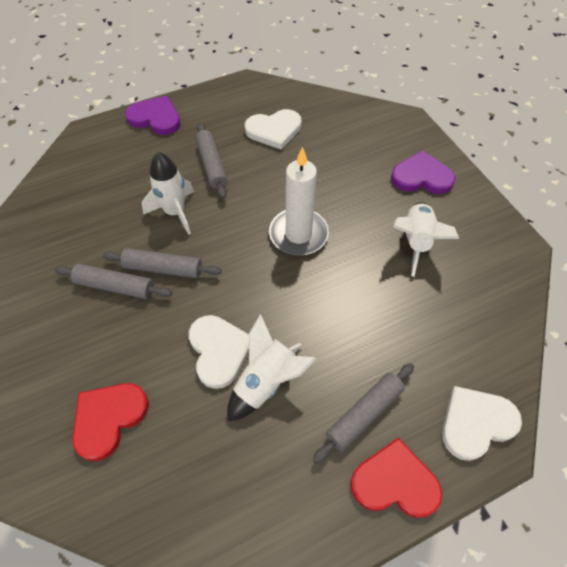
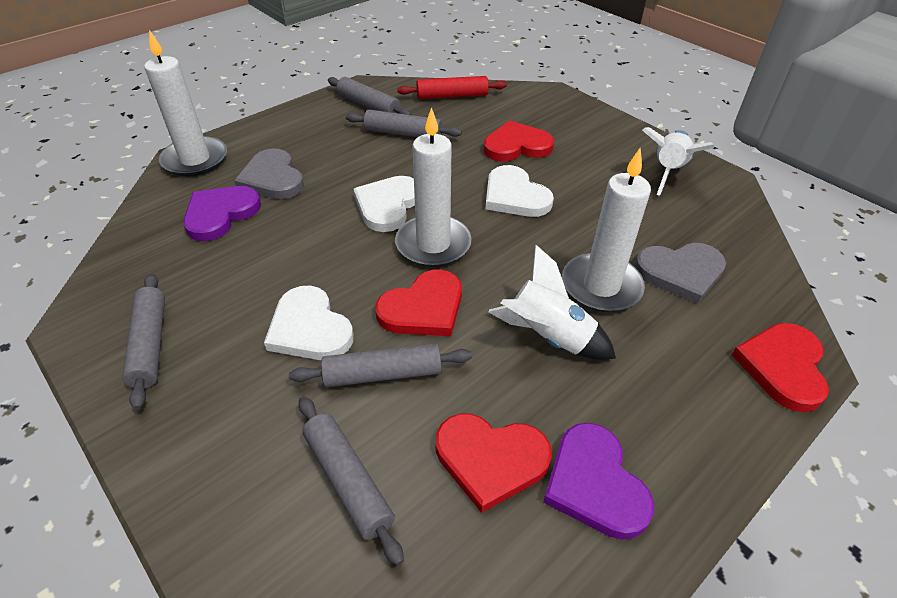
grey heart: none = 0 -> [234,148,304,199] [635,243,726,304] = 2
grey rolling pin: [54,264,172,299] [103,248,221,278] [196,123,228,199] [313,363,414,463] = 4 -> [122,274,165,410] [289,343,472,387] [299,397,404,566] [328,77,412,115] [346,109,462,137] = 5
red heart: [72,383,149,461] [351,437,442,518] = 2 -> [375,269,462,336] [436,414,552,513] [484,120,554,161] [732,323,829,412] = 4
red rolling pin: none = 0 -> [397,76,507,99] = 1
white candle: [269,147,329,256] = 1 -> [144,30,227,176] [395,107,472,267] [562,148,651,312] = 3
white rocket: [142,152,194,235] [227,314,316,422] [393,202,459,277] = 3 -> [488,245,616,360] [642,127,714,196] = 2

